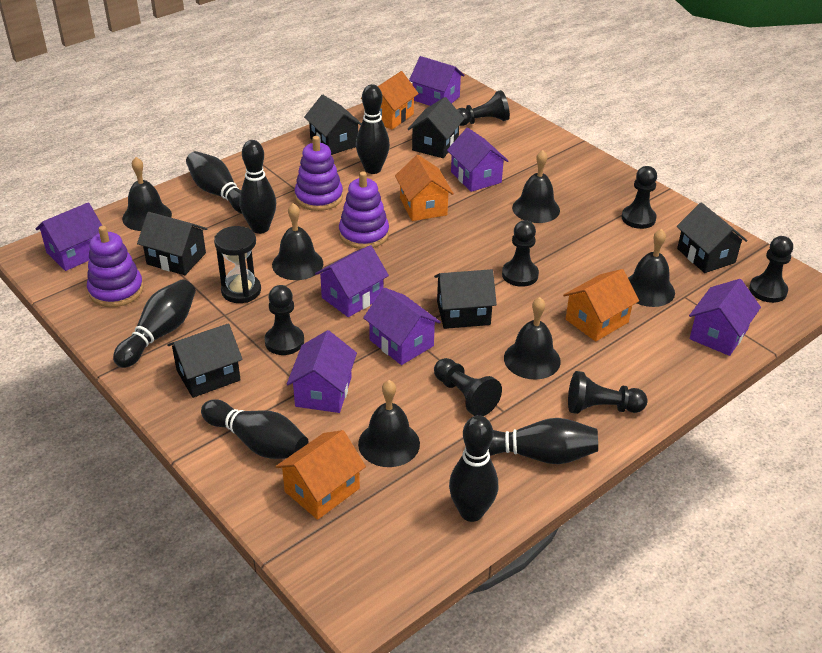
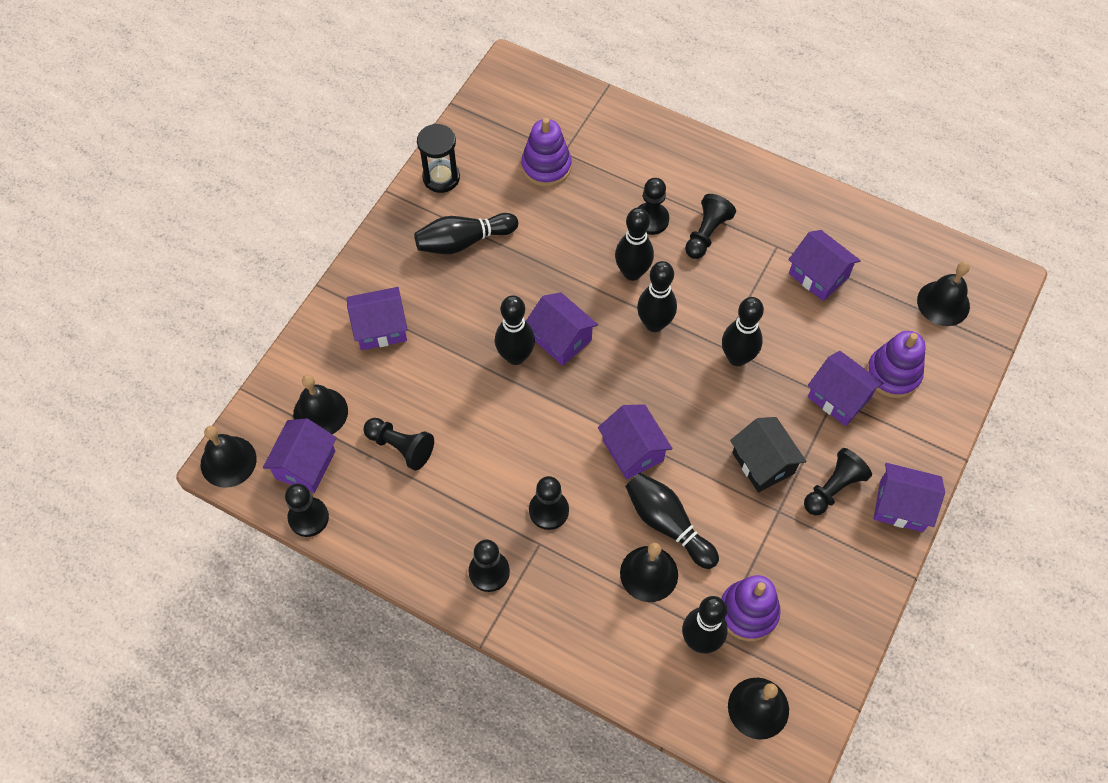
black bell: [122,157,172,231] [272,203,323,280] [358,380,420,467] [504,297,561,380] [512,150,560,223] [628,229,675,307] = 6 -> [201,426,257,488] [293,375,348,434] [620,543,678,602] [728,678,789,739] [917,262,970,326] = 5
black house: [137,212,208,275] [167,323,243,398] [304,95,362,155] [408,97,464,158] [434,269,497,329] [677,202,748,273] = 6 -> [730,417,807,492] = 1
orange house: [276,430,366,520] [361,71,419,129] [395,155,454,221] [563,269,639,342] = 4 -> none = 0

